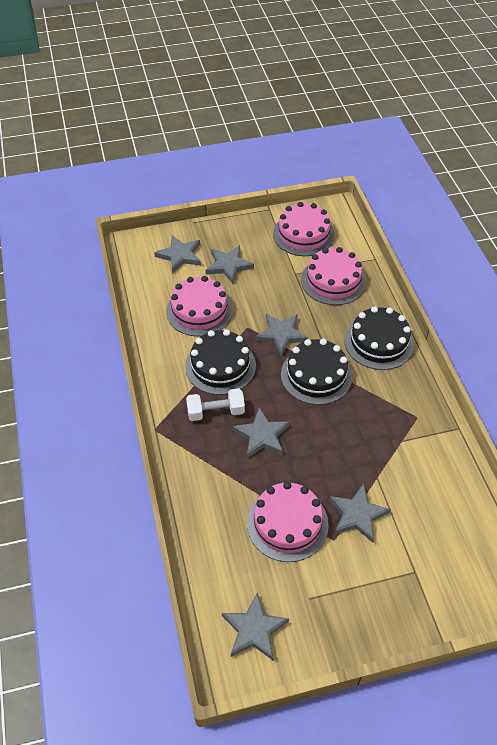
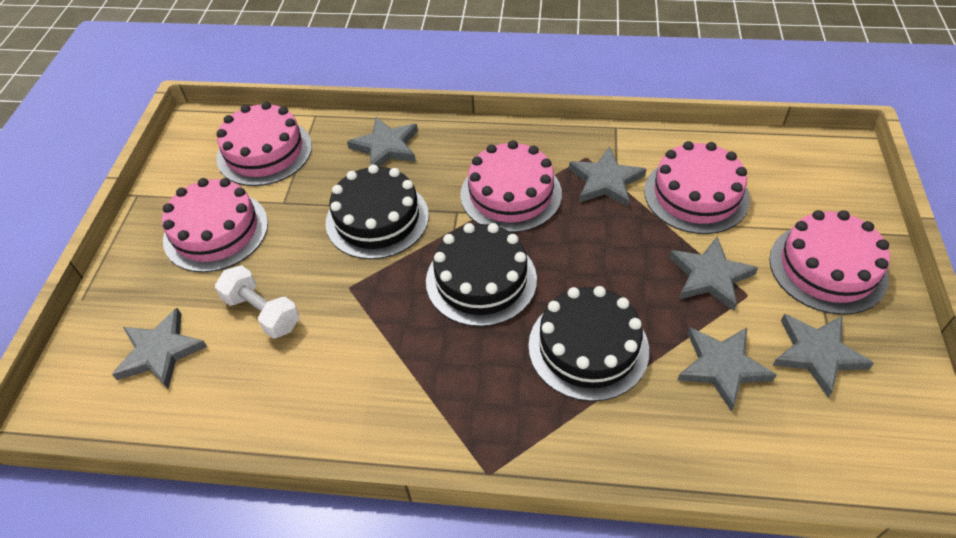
pink cake: [166,276,233,336] [247,481,329,562] [273,202,335,256] [301,247,366,305] = 4 -> [162,178,268,272] [216,102,312,186] [460,140,562,233] [644,141,750,234] [769,210,890,315] = 5

